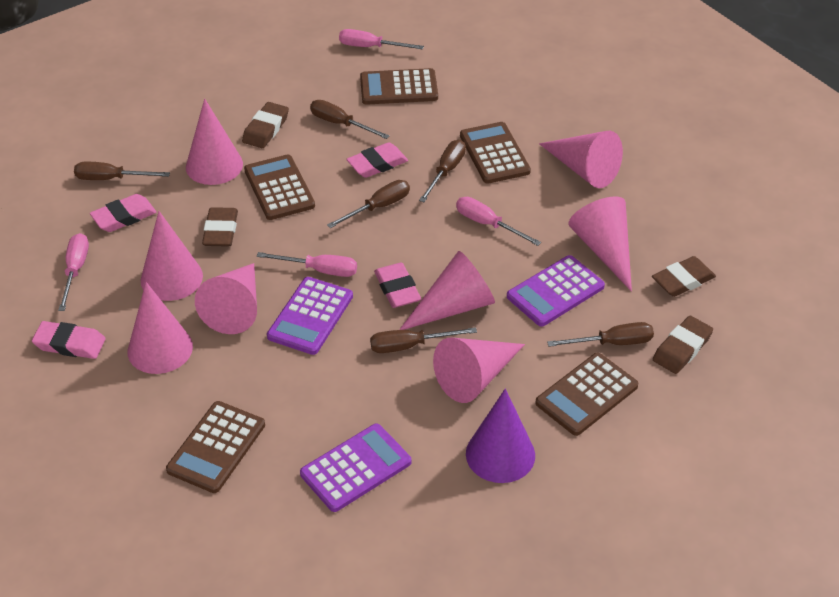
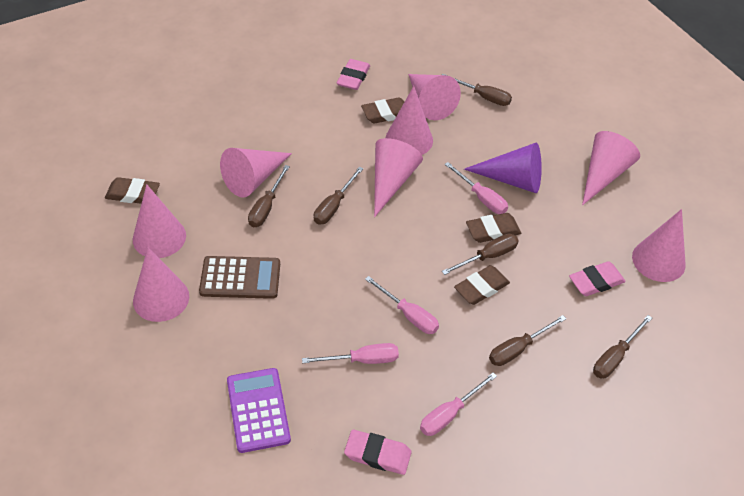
brown calculator: [166,401,265,493] [244,154,315,220] [360,68,438,105] [460,122,531,184] [535,353,638,436] = 5 -> [199,256,280,299] = 1
pink eraser: [32,321,106,359] [90,194,157,232] [346,142,408,178] [374,263,421,308] = 4 -> [337,59,370,90] [344,430,412,475] [569,261,626,296] = 3
purple calculator: [267,277,353,355] [300,424,411,512] [507,255,605,327] = 3 -> [227,368,291,453] = 1

